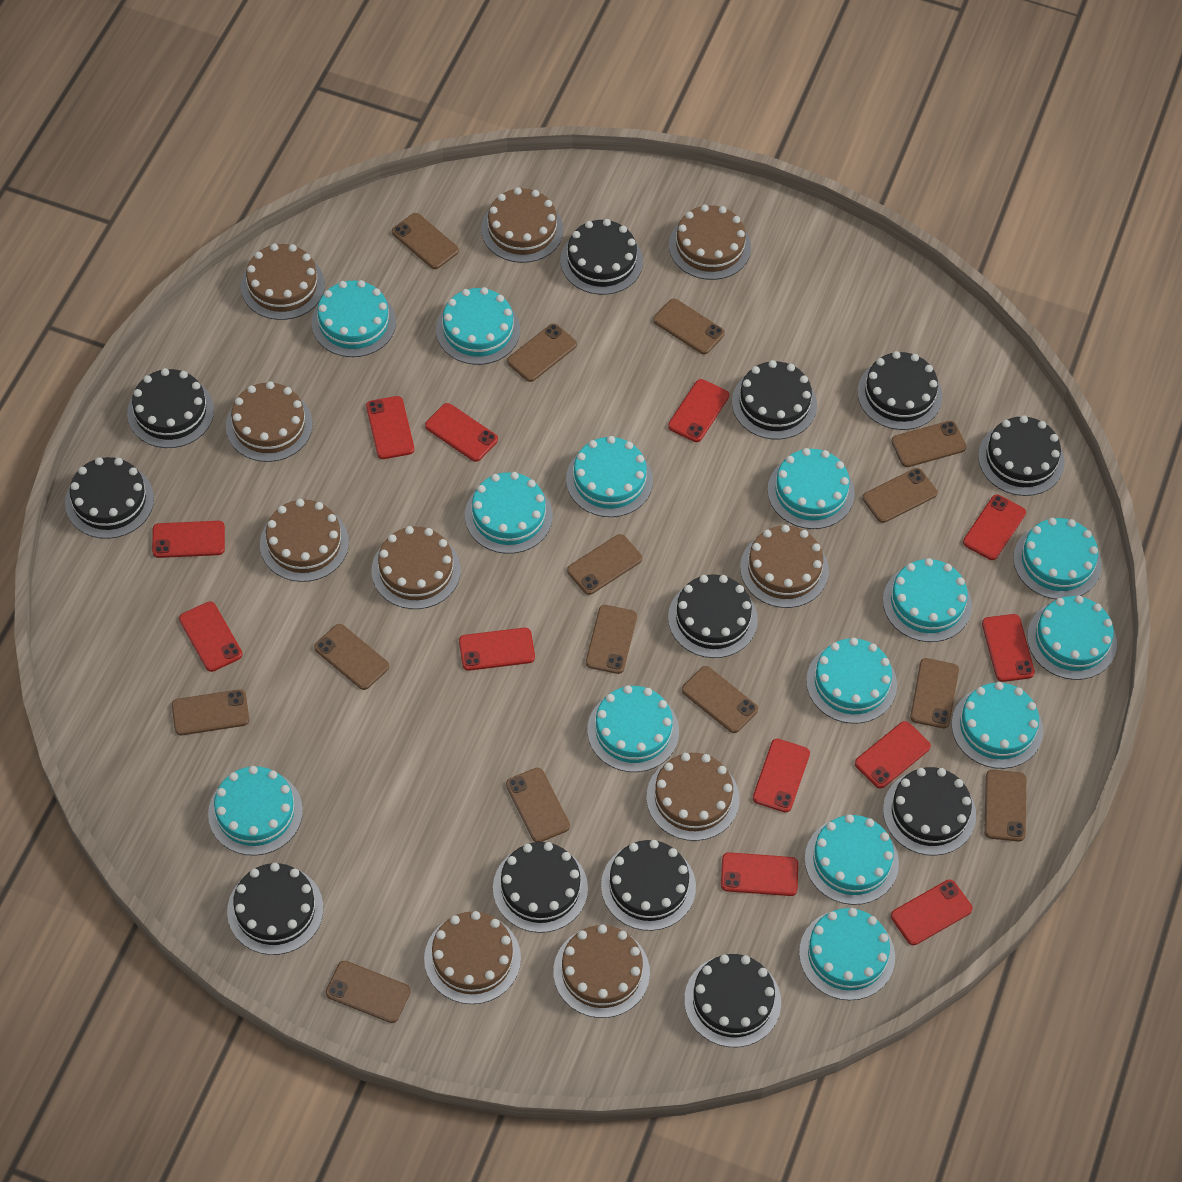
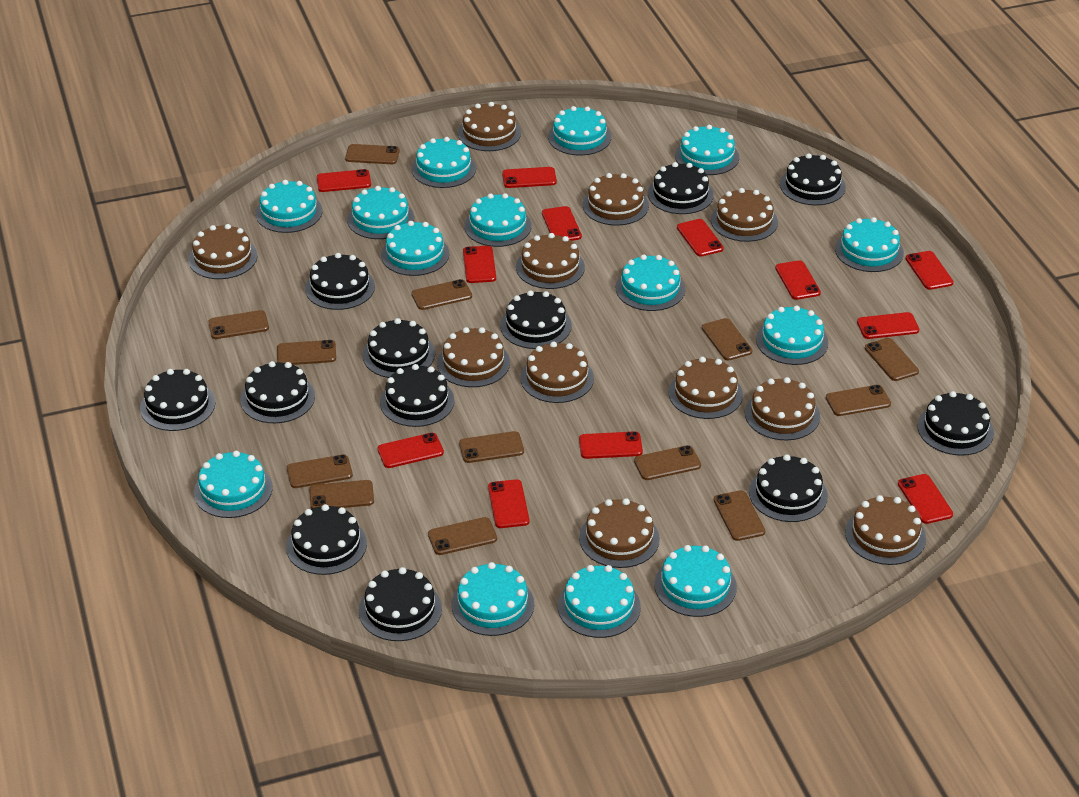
brown cake: [226,381,313,462] [241,244,325,320] [260,499,349,582] [371,526,461,609] [424,911,521,1004] [481,187,563,263] [553,924,650,1018] [646,753,739,841] [669,204,751,280] [740,525,829,608] = 10 -> [188,224,257,279] [437,327,510,387] [458,102,521,151] [516,233,585,289] [520,341,594,403] [579,498,660,568] [583,173,649,225] [669,357,743,419] [711,188,778,242] [745,377,820,440] [845,495,926,565] = 11
brown phone: [172,689,249,735] [314,624,389,690] [326,961,411,1023] [392,213,459,269] [506,768,570,842] [507,324,577,382] [567,534,642,595] [586,605,637,674] [653,299,725,354] [682,666,758,733] [863,468,937,523] [891,421,966,467] [910,658,959,729] [984,770,1026,842] = 14 -> [208,310,269,339] [277,340,336,365] [287,454,353,488] [309,480,374,509] [345,144,400,164] [412,279,472,310] [428,517,497,555] [459,431,524,463] [634,445,701,480] [702,318,752,361] [714,490,765,541] [826,385,891,416] [865,338,919,381] = 13

